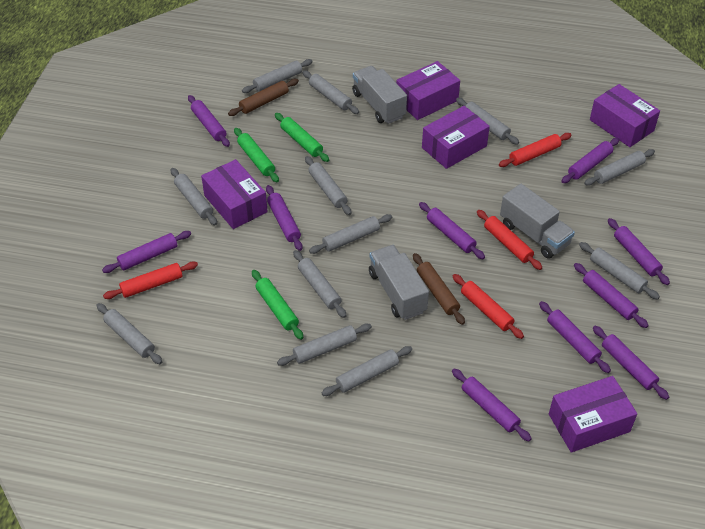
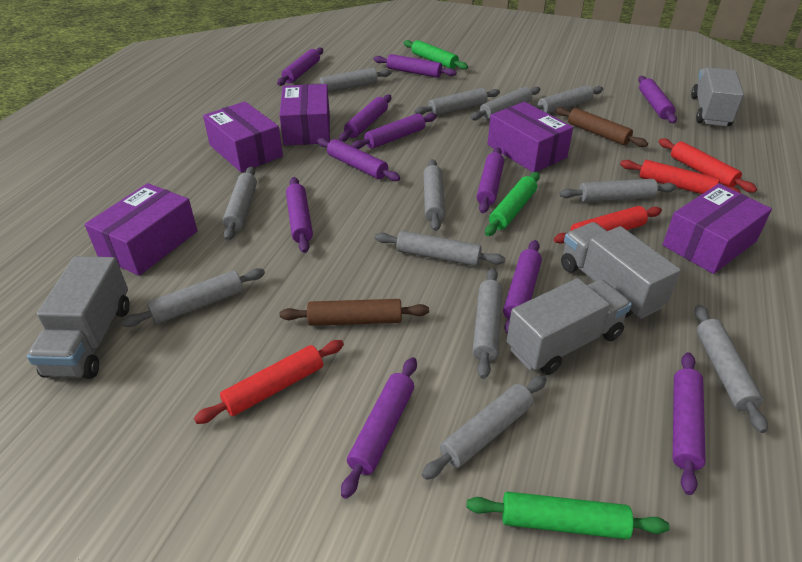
grey truck: [352,66,407,124] [369,245,429,320] [500,184,575,259] = 3 -> [27,256,130,379] [507,278,632,375] [561,222,681,319] [691,68,744,126] = 4
purple rolling pin: [102,231,191,273] [188,95,230,147] [266,185,303,251] [419,202,485,259] [452,368,532,442] [539,301,611,373] [561,138,620,183] [574,263,649,328] [593,326,669,400] [608,218,670,285] = 10 -> [277,47,323,86] [286,177,313,253] [317,138,400,181] [339,95,391,142] [341,357,417,499] [351,113,437,149] [373,54,457,78] [477,147,504,213] [503,240,542,335] [638,76,677,123] [673,352,706,495] = 11

